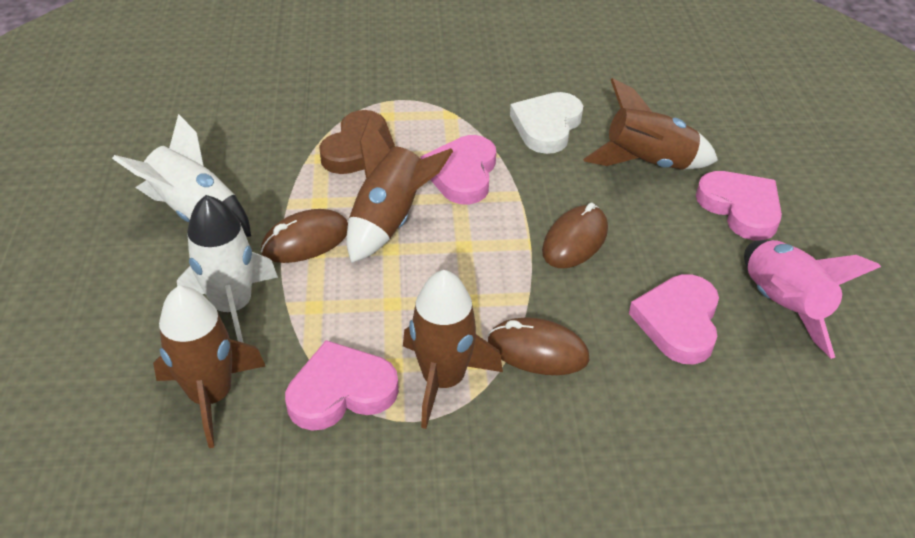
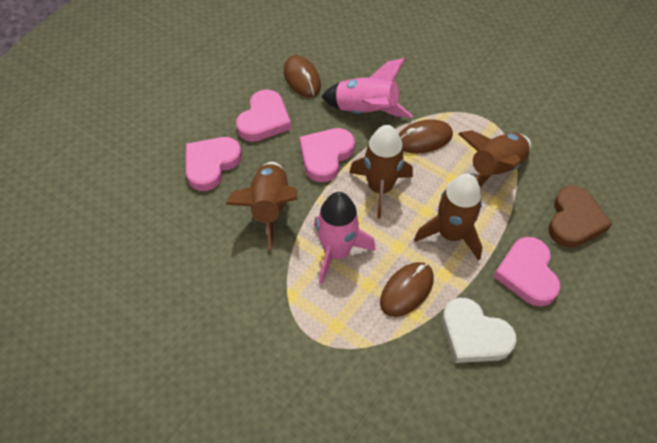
pink rocket: [744,240,881,359] = 1 -> [314,192,376,284] [321,58,413,118] = 2
white rocket: [112,114,251,237] [177,195,278,343] = 2 -> none = 0

